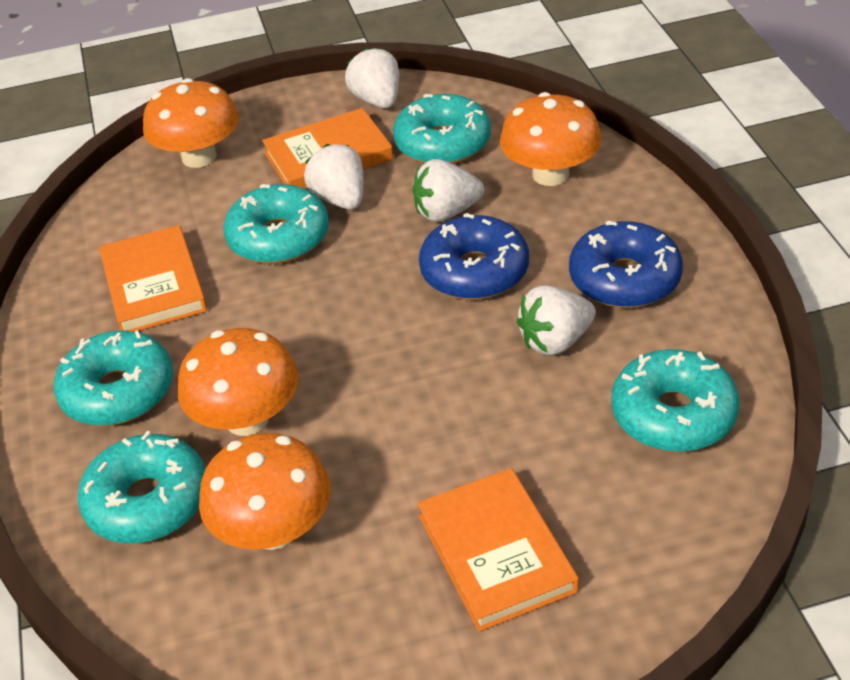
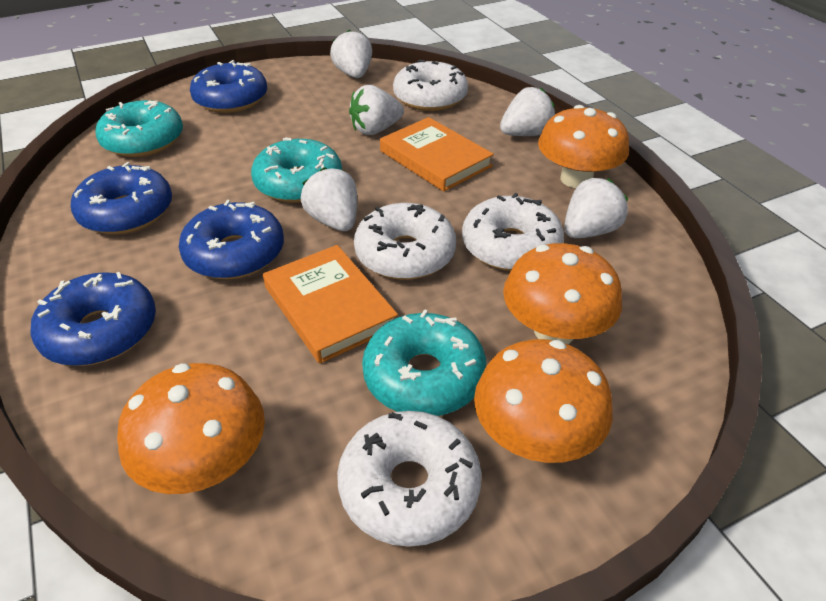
blue donut: [419,213,529,300] [569,221,683,308] = 2 -> [30,272,156,366] [71,162,172,234] [179,200,284,279] [190,60,267,113] = 4
orange book: [99,225,207,332] [262,108,393,189] [417,468,579,632] = 3 -> [263,245,398,364] [380,117,494,192] = 2
turquoise donut: [54,330,173,426] [78,431,205,543] [223,184,329,264] [393,94,491,164] [611,349,740,452] = 5 -> [95,100,183,157] [251,137,342,203] [362,309,486,416] = 3
white donut: none = 0 -> [337,411,481,547] [354,203,456,280] [393,60,468,111] [462,193,564,271] = 4
white strawberry: [304,144,364,210] [345,47,399,108] [413,159,484,222] [516,285,596,356] = 4 -> [301,167,357,231] [330,30,372,78] [349,85,404,135] [500,87,555,136] [564,178,628,238] = 5

